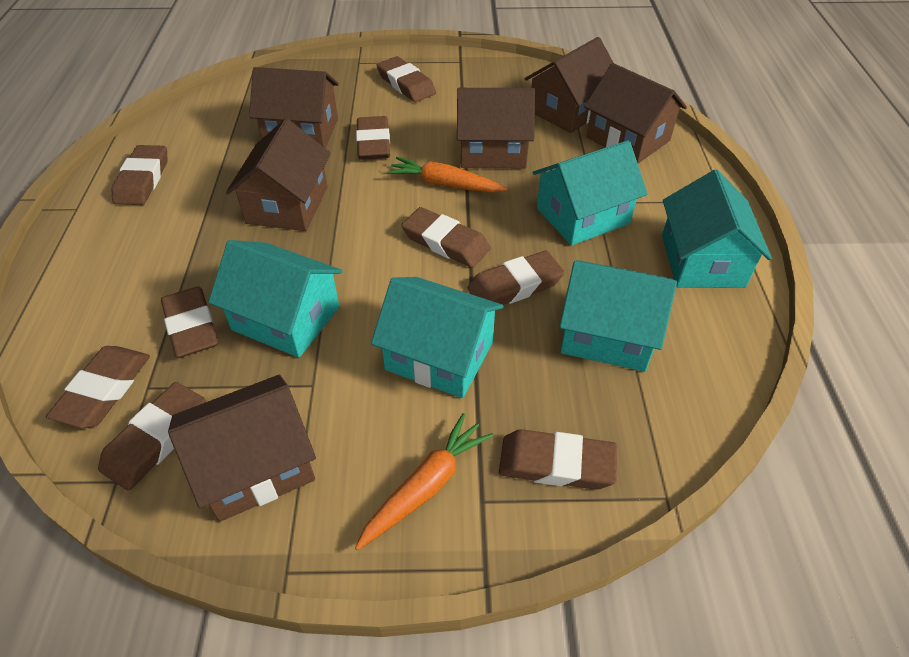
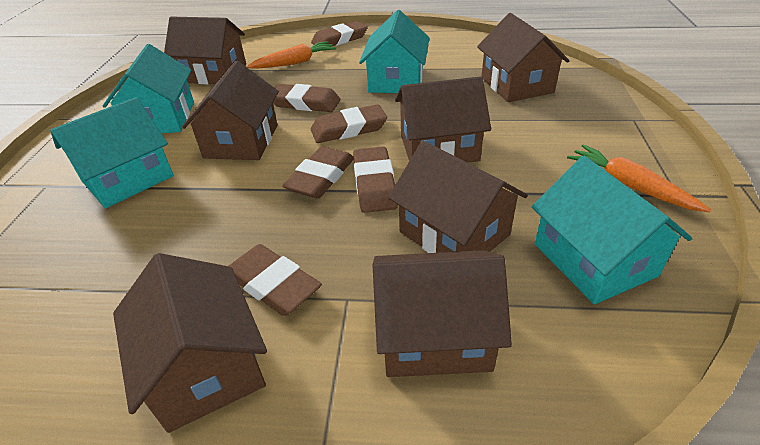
brown eraser: [46,346,150,428] [98,382,206,491] [111,145,167,205] [161,286,219,358] [356,116,390,160] [377,56,436,102] [401,207,491,268] [467,250,565,305] [499,429,617,490] = 9 -> [229,244,322,316] [273,84,340,112] [282,146,354,198] [311,21,368,47] [311,104,387,143] [353,147,398,213] = 6
brown house: [168,375,316,522] [226,118,331,231] [249,67,339,149] [457,88,535,168] [525,37,614,133] [584,63,687,163] = 6 -> [113,253,267,433] [164,17,246,85] [182,61,279,160] [372,250,512,377] [388,141,528,253] [395,76,491,163] [477,13,570,102] = 7
turquoise house: [208,240,343,358] [371,277,503,398] [533,140,648,246] [559,260,677,372] [662,170,772,288] = 5 -> [50,97,174,208] [103,44,194,133] [359,10,430,93] [532,156,692,304] = 4

